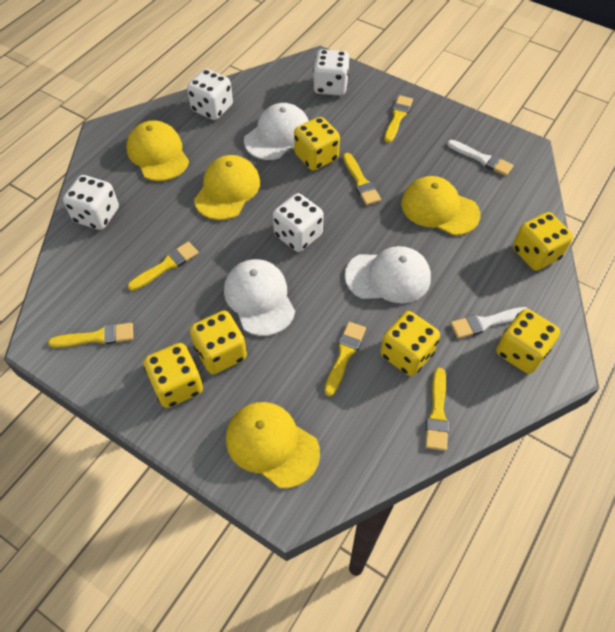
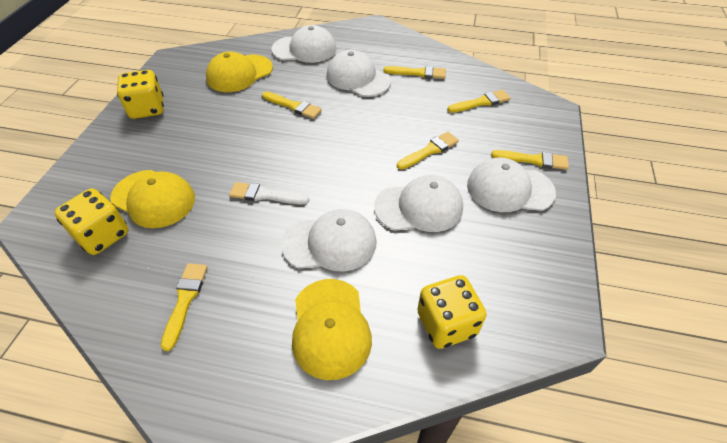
white brush: [447,140,514,176] [450,307,528,339] = 2 -> [229,182,309,204] = 1
white cap: [224,259,295,336] [244,103,309,160] [345,246,431,303] = 3 -> [272,25,336,63] [281,209,377,272] [326,50,391,97] [374,175,463,232] [467,158,556,212] = 5
white dice: [63,175,119,230] [187,69,233,120] [273,193,324,252] [313,49,349,96] = 4 -> none = 0
yellow cap: [126,120,189,181] [194,155,260,220] [226,402,320,488] [401,176,480,236] = 4 -> [110,170,195,228] [206,52,273,92] [292,279,372,380] = 3
yellow dice: [144,343,203,408] [190,311,247,374] [294,117,340,171] [380,311,440,376] [496,309,560,374] [513,212,573,271] = 6 -> [54,188,128,255] [117,70,164,119] [417,275,486,349] = 3

